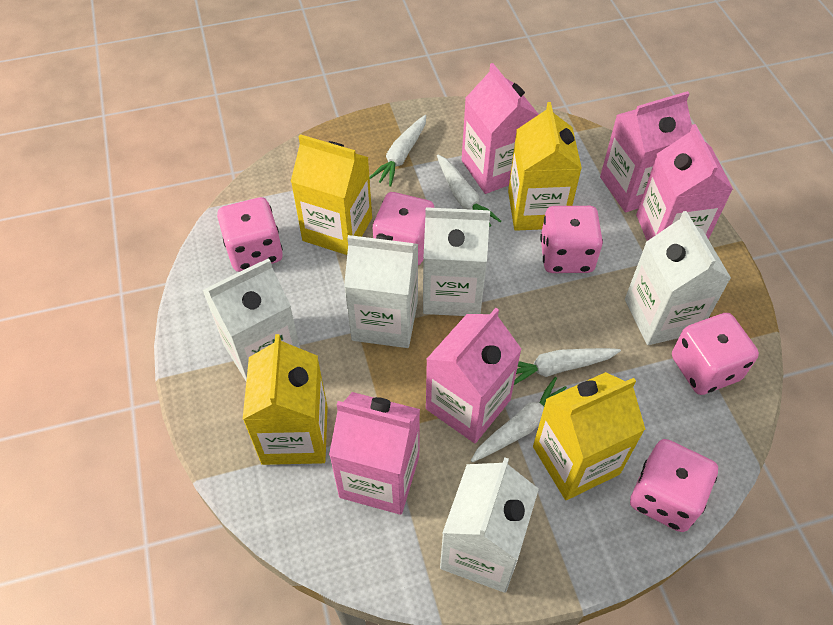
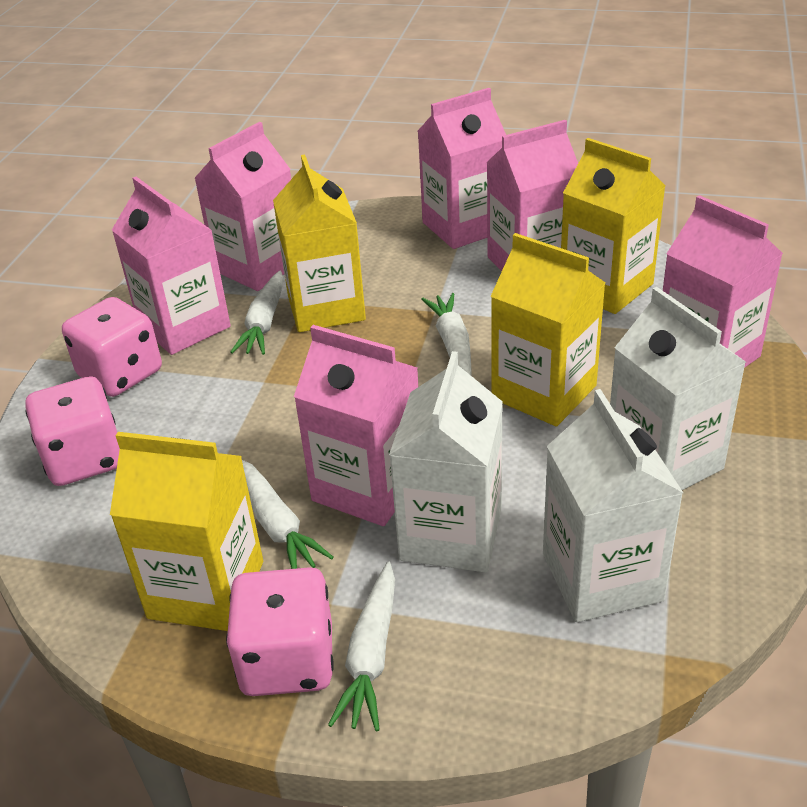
pink carton: [329,392,420,515] [426,308,522,443] [462,63,539,194] [600,91,692,212] [636,124,733,241] = 5 -> [112,177,231,355] [194,122,291,291] [294,325,418,526] [418,88,506,249] [486,120,578,271] [663,195,783,368] = 6
pink dice: [217,197,283,272] [373,192,434,265] [540,206,603,273] [630,439,718,532] [672,313,759,395] = 5 -> [25,376,120,486] [62,297,162,397] [226,567,334,696] = 3
white carton: [203,258,300,381] [344,235,418,348] [423,207,490,316] [440,457,539,593] [625,211,731,345] = 5 -> [389,351,503,572] [543,389,683,622] [610,287,746,490] = 3

